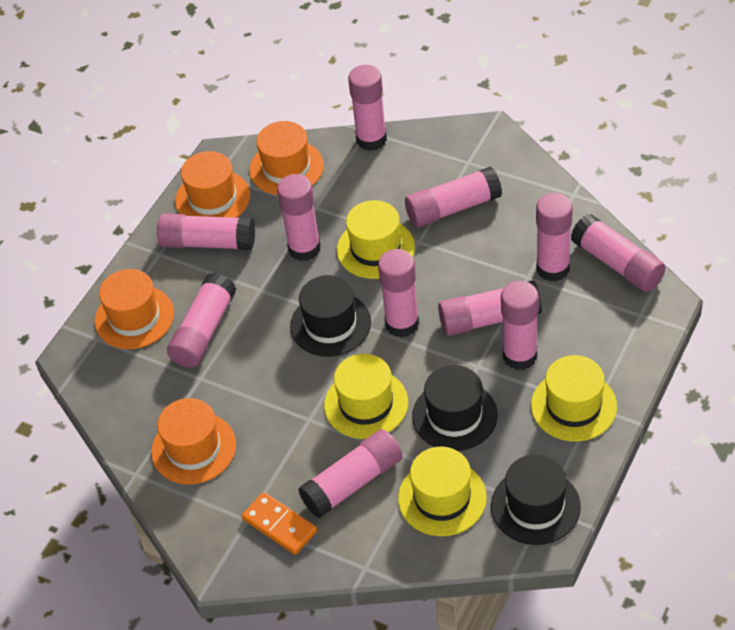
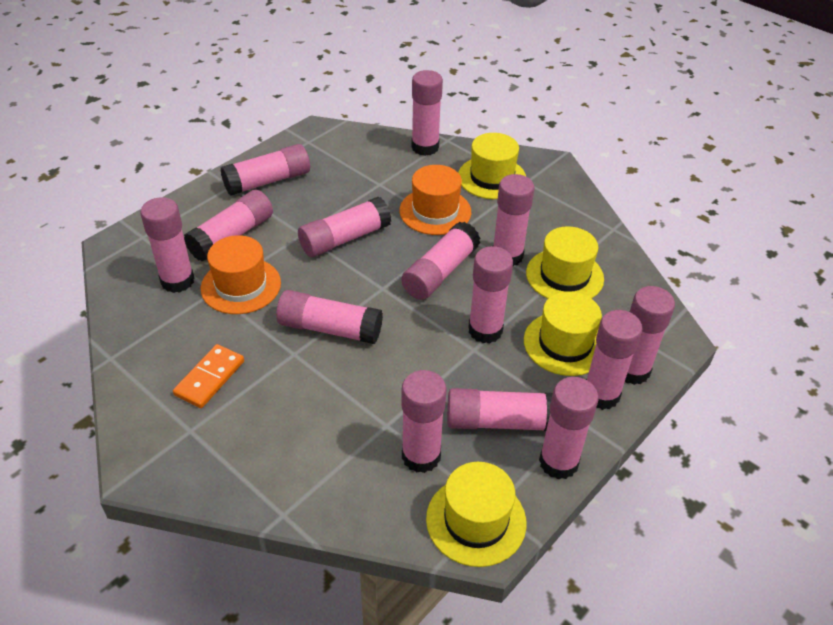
black hat: [290,275,371,357] [412,365,498,451] [491,454,581,545] = 3 -> none = 0
orange hat: [95,269,174,349] [151,398,236,484] [175,151,250,218] [249,121,324,195] = 4 -> [201,235,281,314] [399,165,471,235] = 2
pink glue stick: [157,214,255,250] [167,273,236,368] [277,174,321,261] [298,429,403,518] [348,65,387,151] [378,249,419,338] [405,167,502,227] [438,281,542,336] [501,281,539,370] [536,193,573,282] [571,214,666,292] = 11 -> [140,197,194,293] [184,190,273,262] [220,144,310,196] [276,290,383,344] [298,197,391,257] [401,222,480,300] [401,370,447,473] [411,70,443,156] [447,388,553,431] [468,246,513,343] [493,174,534,266] [539,377,598,479] [586,310,642,410] [625,286,675,385] = 14

